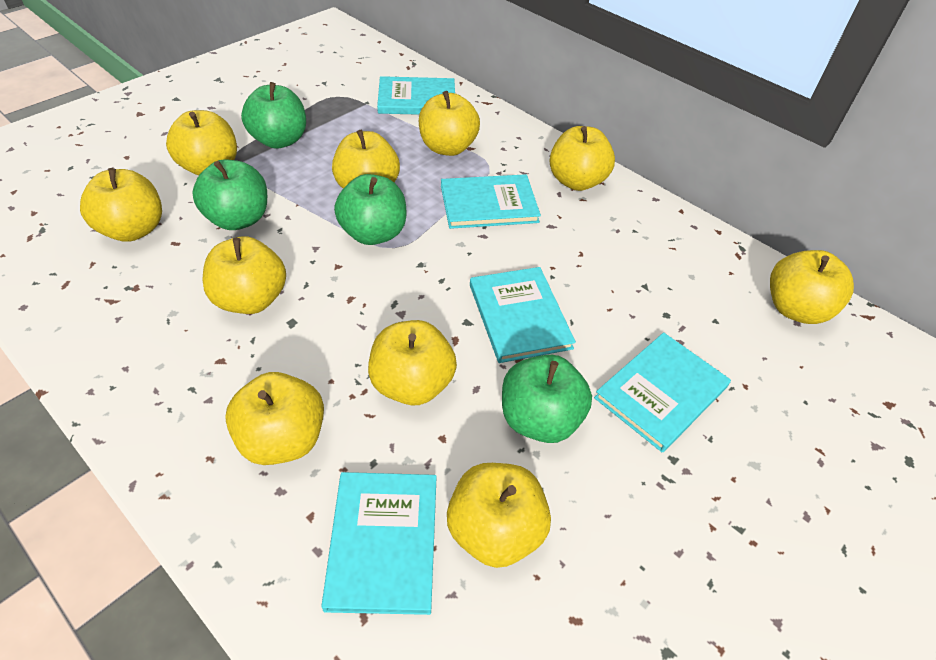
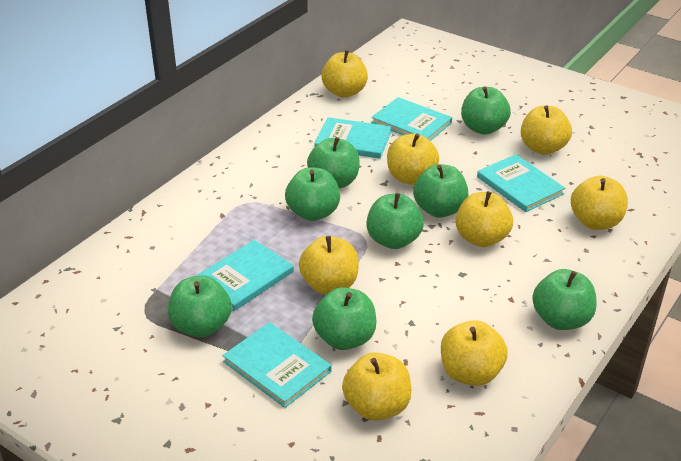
green apple: [192,159,267,230] [241,82,306,149] [334,174,406,245] [502,355,592,443] = 4 -> [168,276,232,337] [285,167,340,221] [307,137,360,188] [312,287,376,350] [366,193,424,249] [413,164,468,218] [461,86,511,135] [532,269,596,330] = 8
yellow apple: [80,168,162,242] [166,110,237,175] [203,237,286,314] [225,372,324,465] [332,130,400,189] [368,320,457,405] [419,91,480,156] [447,463,551,568] [550,126,615,191] [770,250,854,324] = 10 -> [299,236,359,295] [321,50,368,98] [342,352,411,421] [387,134,439,185] [441,320,508,386] [456,191,513,247] [521,105,572,155] [571,176,628,230] = 8

